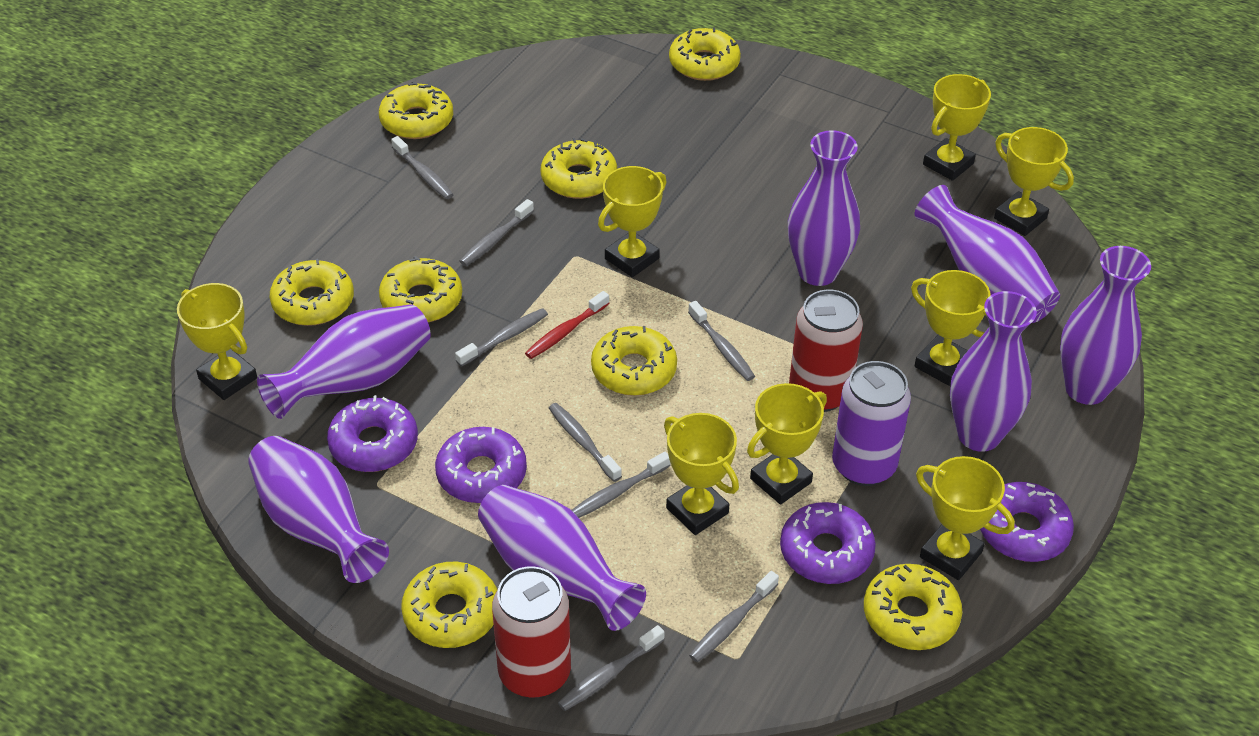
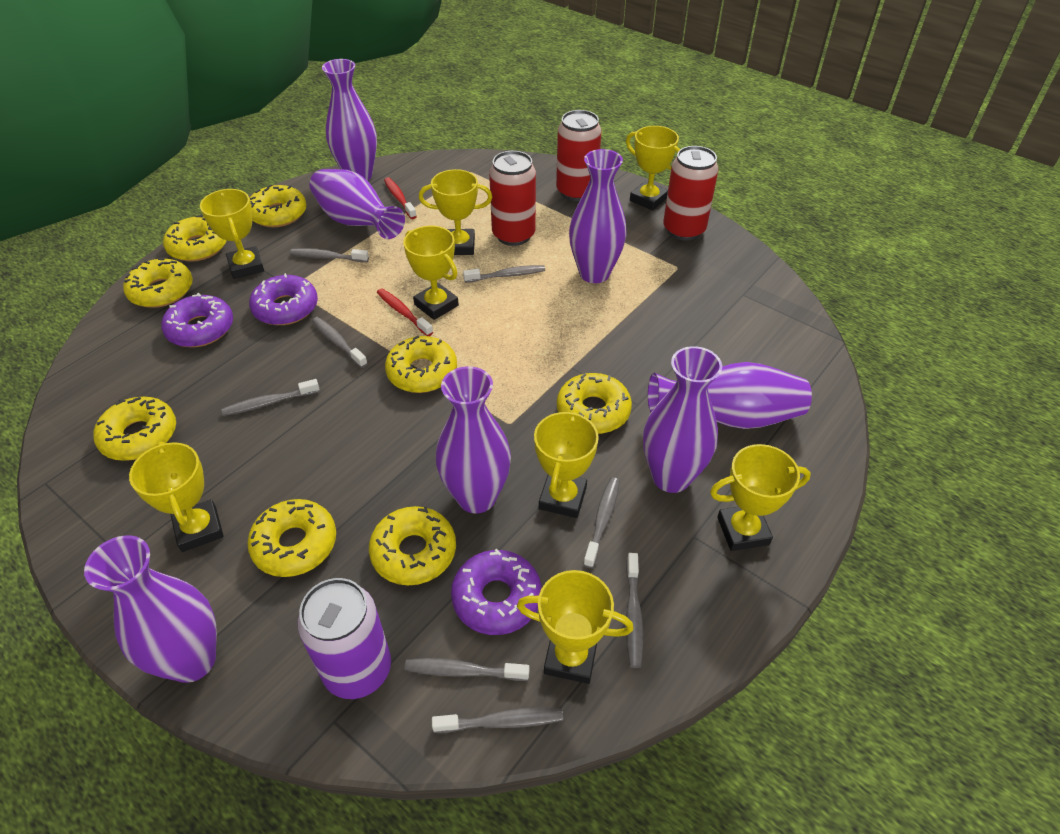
purple donut: [327,395,418,472] [435,427,527,503] [780,502,876,584] [980,482,1074,562] = 4 -> [161,293,233,347] [249,273,318,325] [451,549,542,635] = 3
red can: [492,566,571,698] [789,289,863,412] = 2 -> [489,151,536,246] [556,110,602,201] [663,146,718,241] = 3
red toothbrush: [525,291,610,359] = 1 -> [377,289,433,336] [384,177,417,219] = 2

